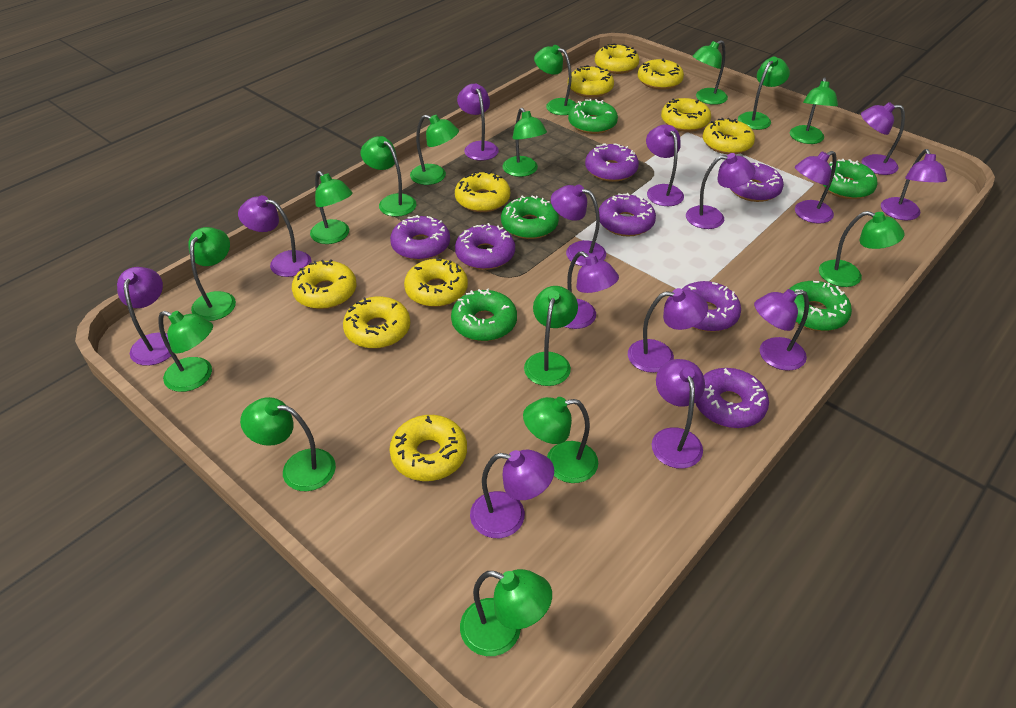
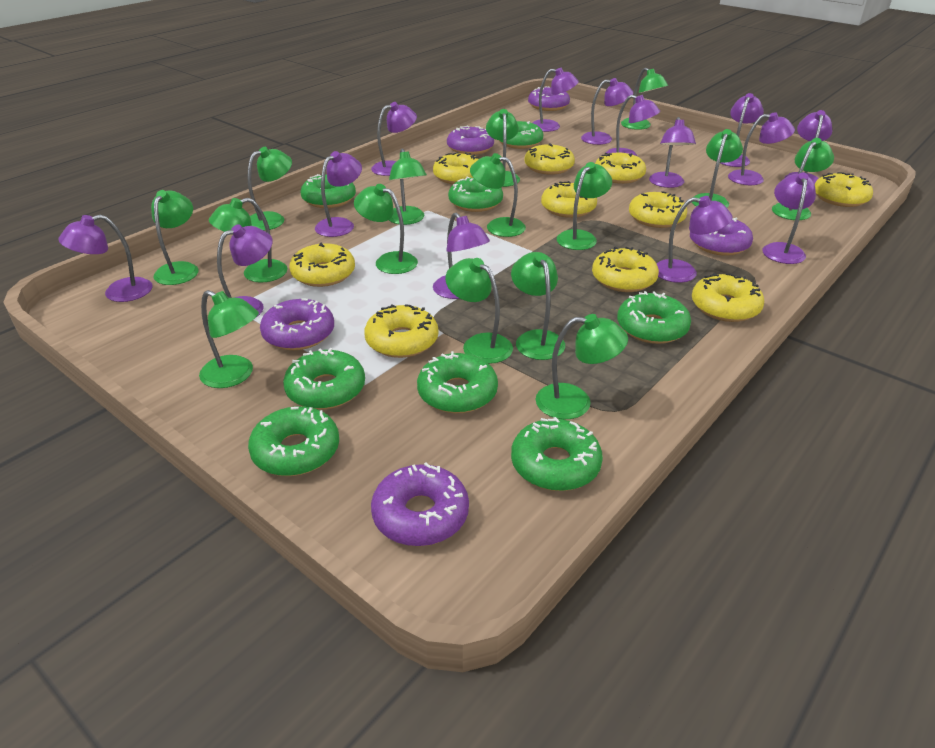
green donut: [451,288,517,341] [501,196,559,239] [568,99,618,134] [790,281,852,331] [823,159,878,199] = 5 -> [248,406,339,476] [283,348,365,410] [300,174,356,208] [417,351,498,413] [448,176,503,212] [499,121,543,149] [511,417,603,491] [617,291,691,344] = 8
purple donut: [390,215,450,260] [455,223,515,270] [585,143,639,182] [599,193,656,237] [682,281,741,332] [696,368,769,428] [730,162,784,202] = 7 -> [260,298,334,350] [371,463,469,546] [447,125,494,155] [528,86,570,111] [690,218,753,256] = 5

